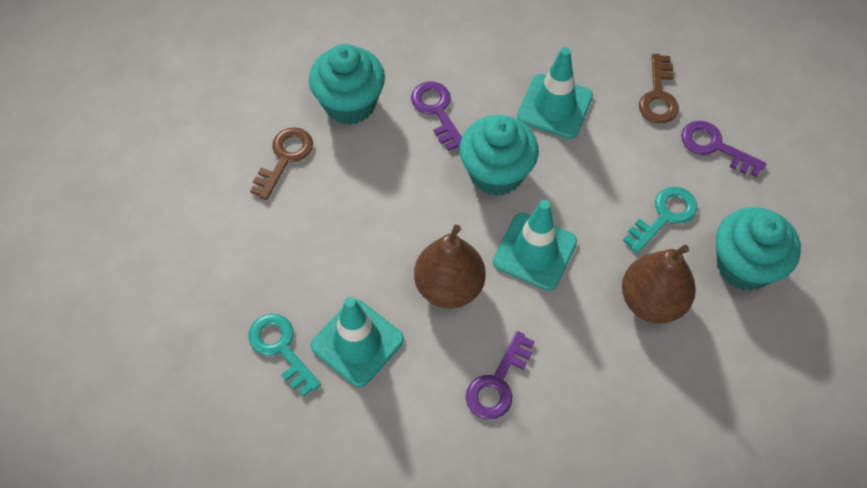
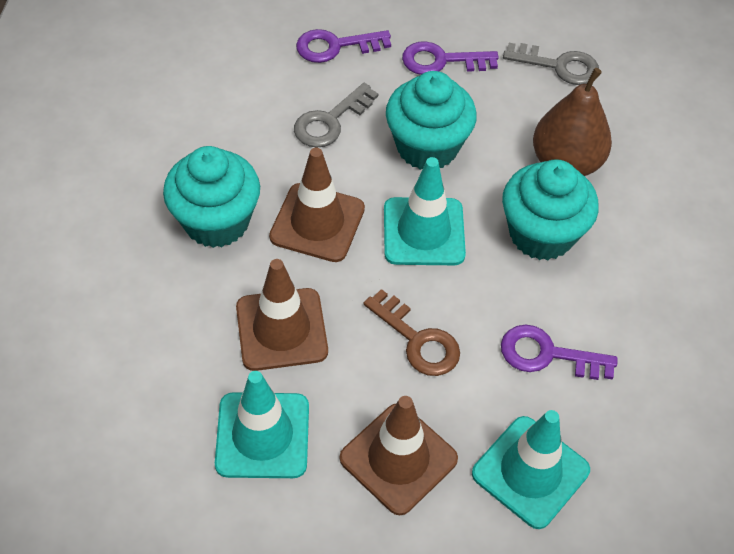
brown key: [250,127,313,200] [639,54,679,124] = 2 -> [363,289,460,376] = 1
brown pear: [414,224,486,309] [622,245,696,324] = 2 -> [533,68,612,176] = 1
brown traffic cone: none = 0 -> [236,259,328,371] [269,148,365,262] [340,396,458,515] = 3
grey key: none = 0 -> [294,83,378,148] [503,43,599,85] = 2
turquoise key: [248,314,321,397] [623,187,697,253] = 2 -> none = 0

